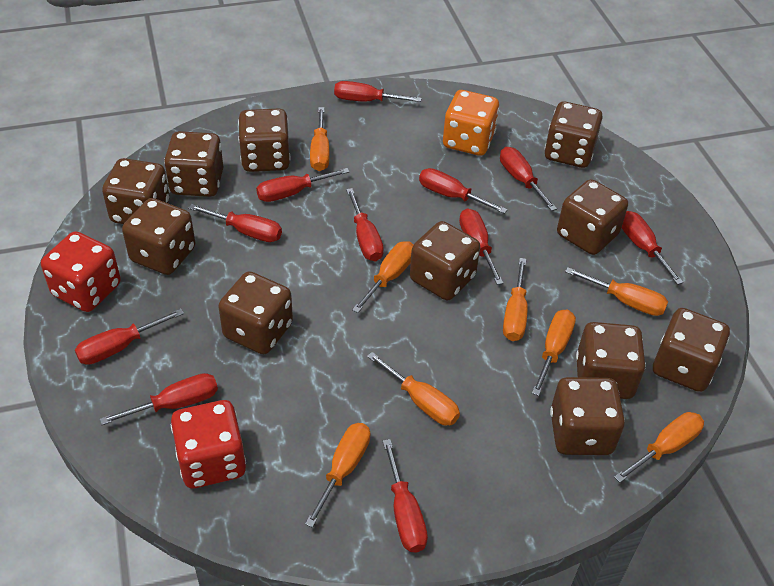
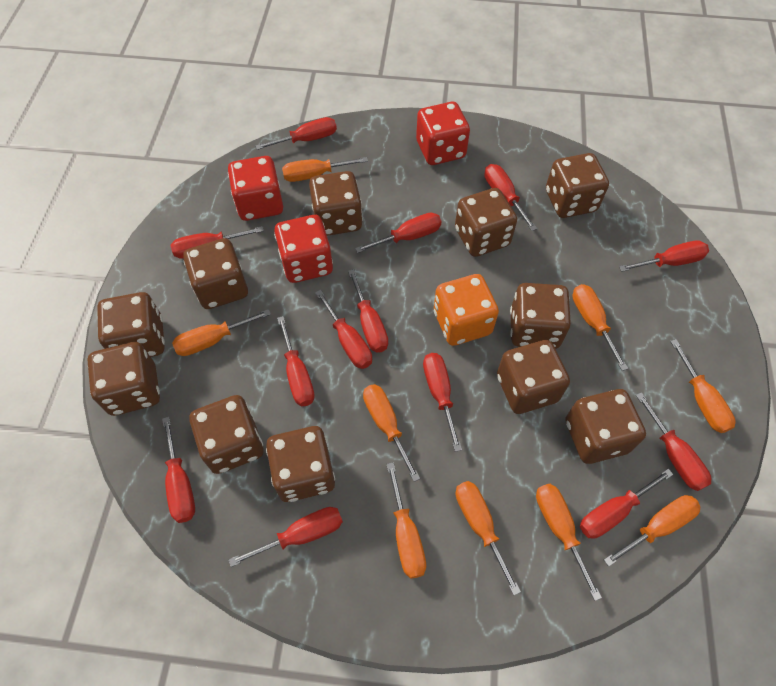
orange screwdriver: [305,423,370,528] [310,107,329,171] [352,241,413,313] [367,352,460,426] [503,258,527,341] [532,310,576,396] [565,267,668,316] [614,412,704,483] = 8 -> [172,309,271,356] [282,157,368,182] [363,384,420,482] [386,462,426,579] [456,481,521,595] [536,484,602,601] [572,284,628,371] [604,495,700,567] [670,339,736,433] = 9
red dice: [41,231,121,312] [171,400,246,488] = 2 -> [228,156,283,221] [274,215,333,283] [416,102,470,165] = 3
red screwdriver: [75,309,184,365] [100,373,218,425] [188,204,282,242] [256,168,350,202] [334,81,422,102] [346,188,384,261] [383,439,428,553] [419,168,508,214] [459,208,504,285] [500,147,557,211] [622,211,683,285] = 11 -> [162,417,195,523] [171,226,264,258] [229,507,343,567] [255,117,337,150] [277,316,315,406] [315,290,372,369] [348,269,388,352] [355,213,441,253] [423,353,462,452] [485,164,537,231] [580,469,673,539] [619,240,709,272] [636,392,711,491] = 13

